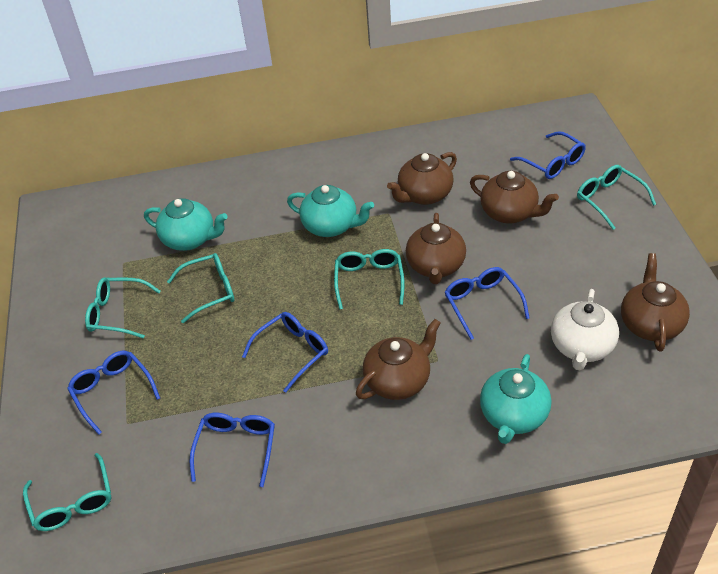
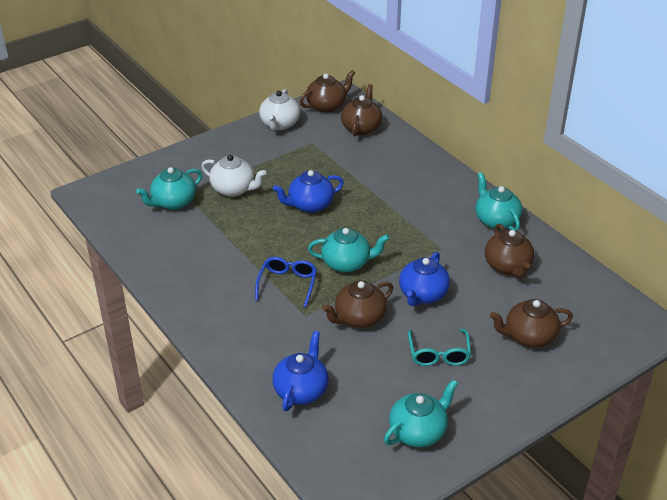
blue glasses: [67,351,160,435] [190,413,275,487] [242,312,328,393] [444,267,530,340] [510,131,586,179] = 5 -> [255,257,317,307] = 1
blue teapot: none = 0 -> [272,331,329,411] [273,170,344,213] [399,252,450,306] = 3
turquoise glasses: [23,453,112,531] [85,277,161,338] [167,253,234,323] [334,249,405,310] [577,165,656,230] = 5 -> [408,329,471,366] = 1
turquoise teapot: [144,198,228,251] [287,185,374,237] [480,354,551,444] = 3 -> [136,167,202,210] [308,228,389,273] [384,379,458,447] [475,172,522,231] = 4
white teapot: [551,289,619,370] = 1 -> [201,155,266,197] [259,89,300,130] = 2

